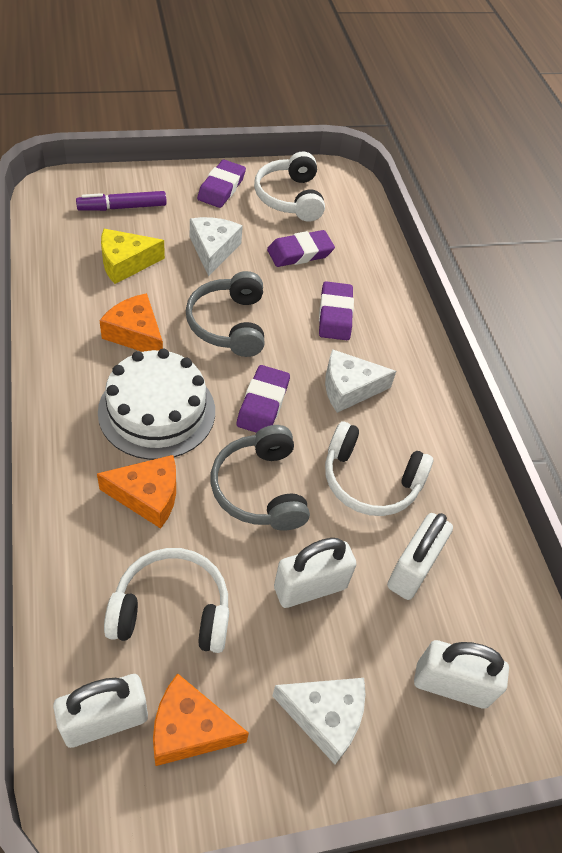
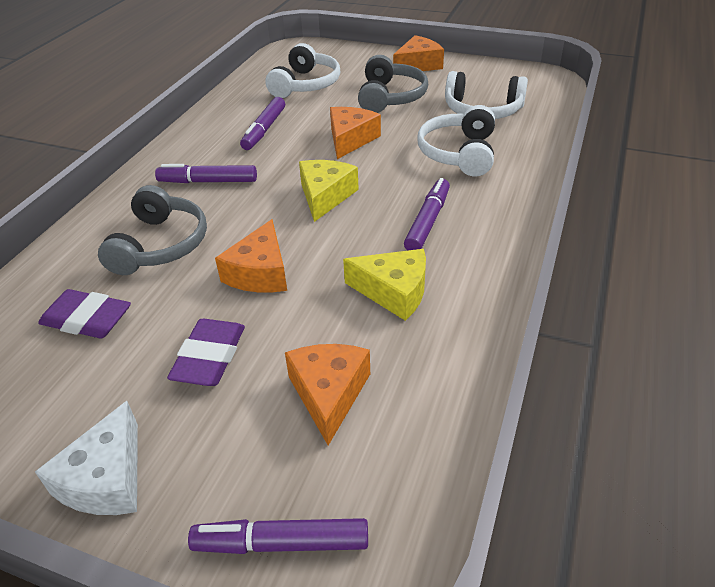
orange cheese: [97,455,176,529] [99,293,163,352] [153,673,249,766] = 3 -> [215,219,287,292] [285,344,370,445] [330,107,381,159] [393,35,444,71] = 4
purple eraser: [197,160,246,208] [237,365,290,433] [267,230,335,267] [319,281,354,340] = 4 -> [38,289,131,338] [167,319,245,386] = 2
purple marker: [76,191,167,211] = 1 -> [155,164,257,183] [188,518,368,554] [240,97,285,150] [404,178,450,250] = 4
white cake: [98,349,215,460] = 1 -> none = 0
white cheese: [190,217,243,276] [272,678,365,764] [325,349,396,413] = 3 -> [35,401,138,515] = 1
white padlock: [53,674,148,748] [274,538,357,608] [387,513,453,600] [414,640,509,709] = 4 -> none = 0
yellow cheese: [101,229,165,284] = 1 -> [299,160,359,222] [343,249,426,321] = 2

